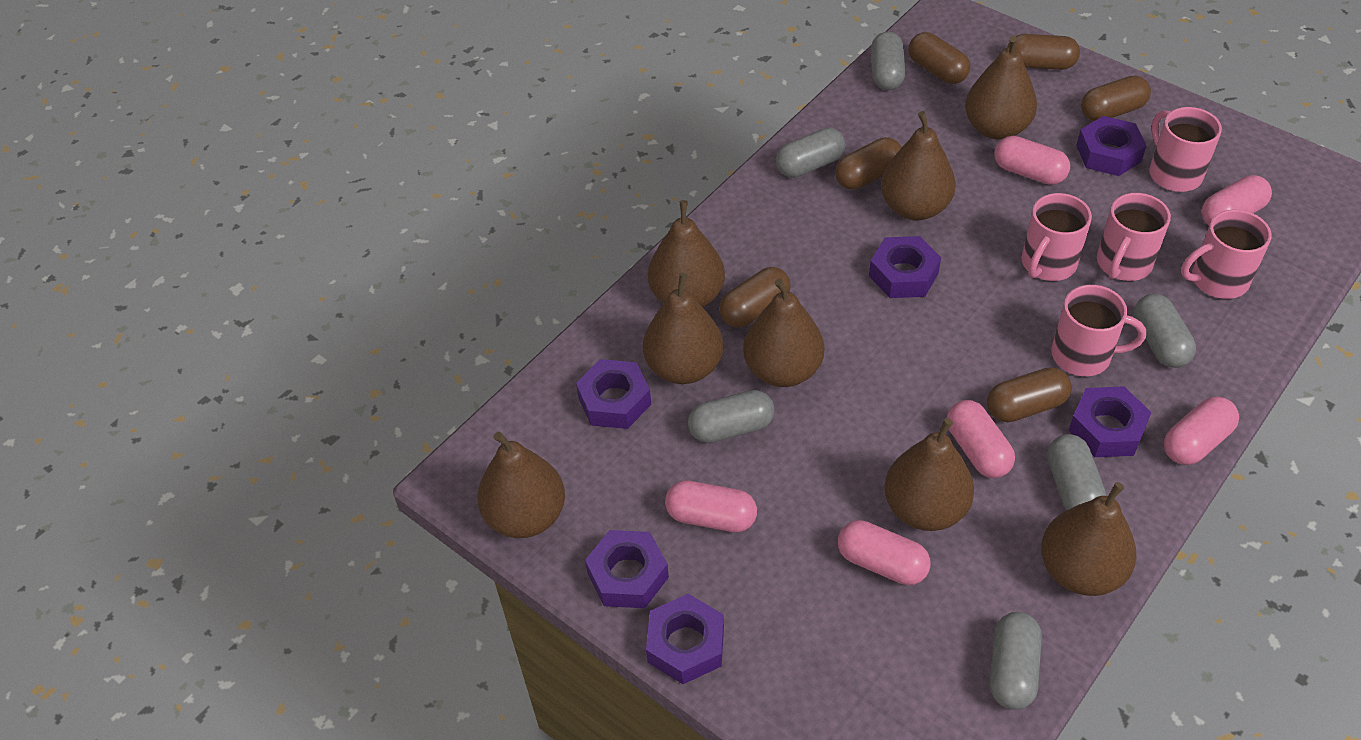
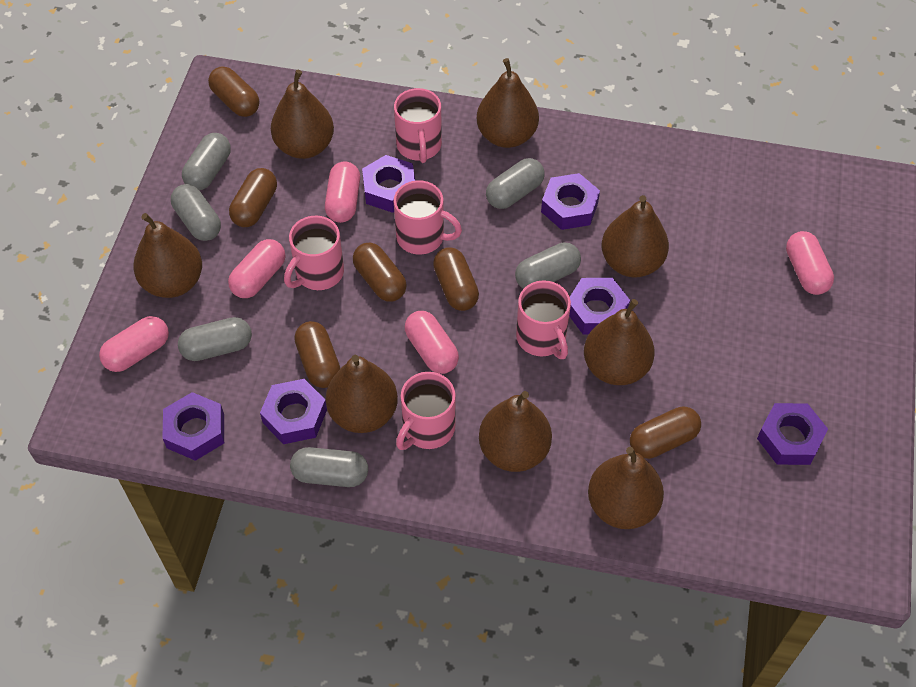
pink capsule: [665,481,757,532] [838,520,931,585] [947,400,1015,478] [994,136,1070,185] [1164,397,1239,465] [1202,175,1272,226] = 6 -> [99,316,169,372] [228,239,285,298] [325,161,360,223] [405,311,459,374] [786,231,834,295] = 5

